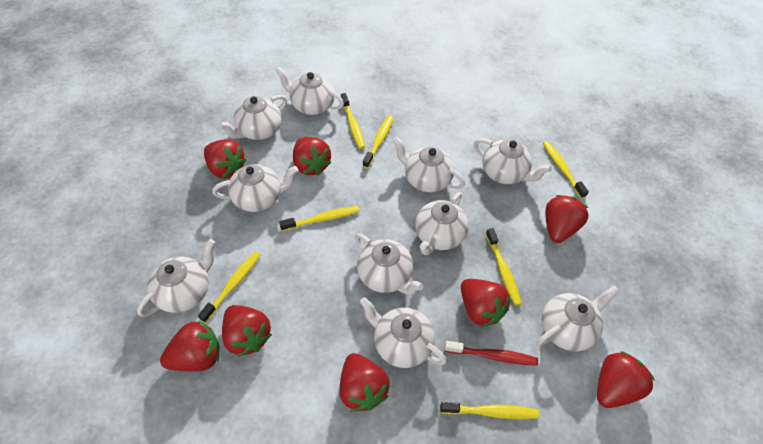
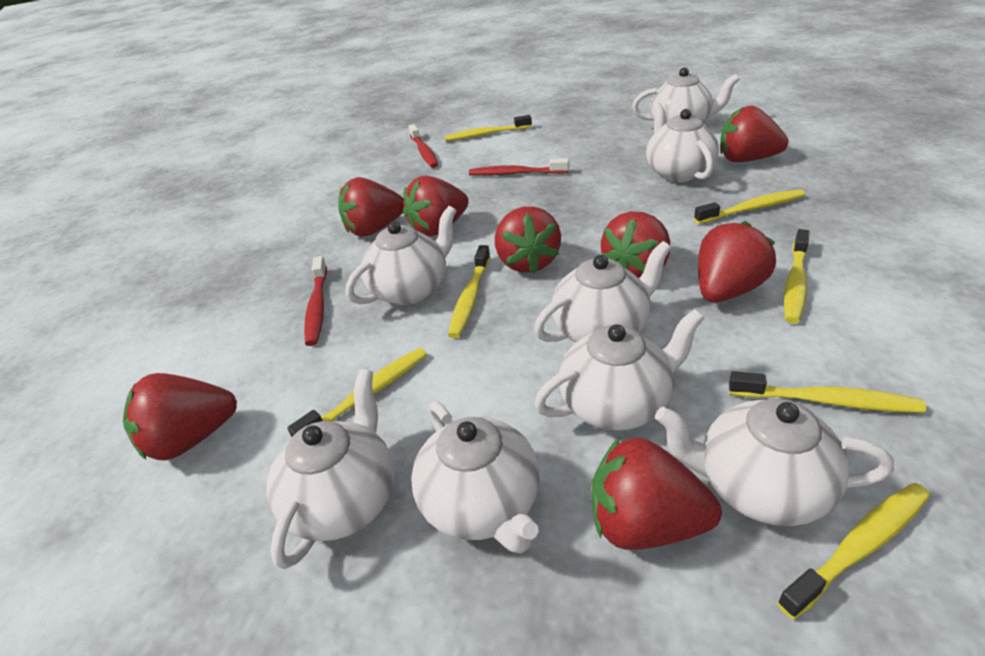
red toothbrush: [445,341,538,366] = 1 -> [304,256,327,346] [409,124,438,168] [469,158,569,176] = 3
white teapot: [137,239,215,317] [212,164,298,212] [219,95,287,140] [275,67,344,115] [355,233,424,295] [360,297,447,368] [393,137,465,192] [415,192,469,255] [474,138,552,184] [537,286,619,351] = 10 -> [267,369,395,569] [346,206,457,305] [411,401,540,553] [534,241,671,342] [534,309,704,430] [632,67,740,123] [646,103,719,182] [655,399,894,526] = 8

